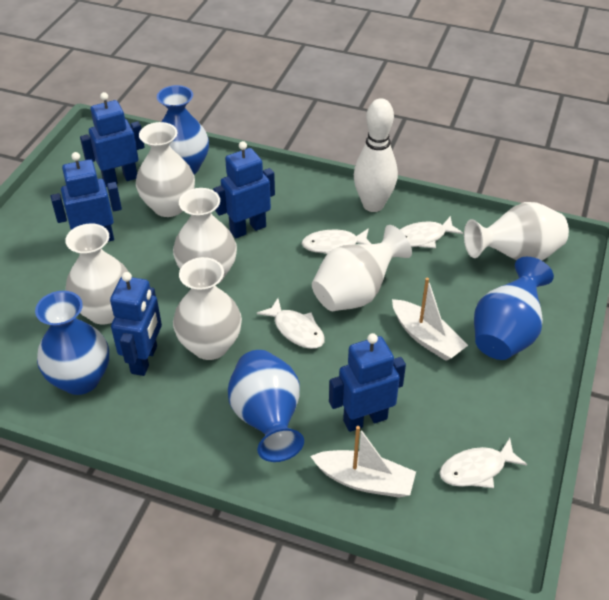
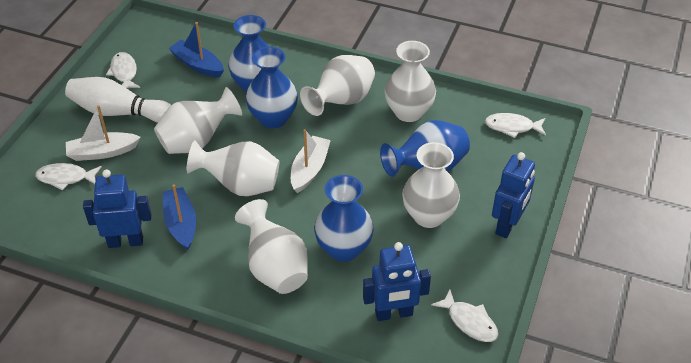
blue boat: none = 0 -> [163,184,196,250] [168,22,224,77] = 2
blue robot: [51,152,122,242] [80,92,145,187] [110,272,162,376] [213,141,275,238] [329,333,406,432] = 5 -> [83,169,151,248] [363,242,431,321] [492,152,535,238] = 3

